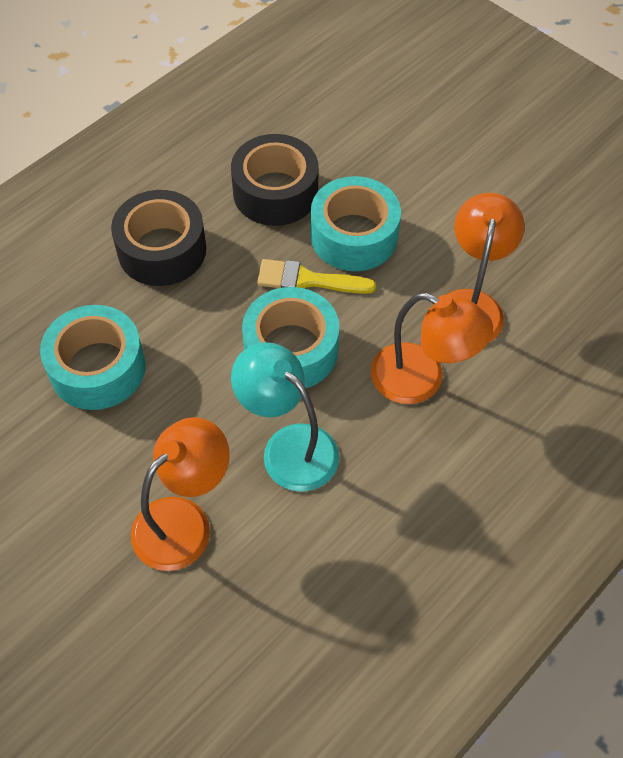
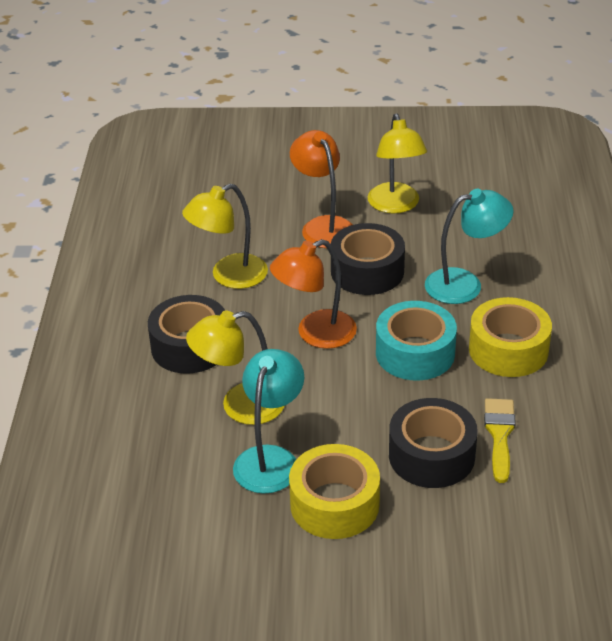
black tape: [111,190,206,286] [231,134,319,226] = 2 -> [148,295,225,374] [331,223,405,295] [389,398,478,488] = 3
orange lamp: [131,417,230,571] [371,293,493,404] [446,193,525,343] = 3 -> [270,239,357,349] [290,130,353,248] = 2
turquoise lamp: [231,342,339,492] = 1 -> [233,349,304,494] [425,189,514,304] = 2
turquoise tape: [40,305,146,410] [242,287,340,388] [310,176,401,271] = 3 -> [376,301,457,380] = 1
yellow lamp: none = 0 -> [182,184,268,289] [186,311,285,425] [368,113,427,214] = 3
yellow tape: none = 0 -> [289,444,380,539] [469,297,552,377] = 2

